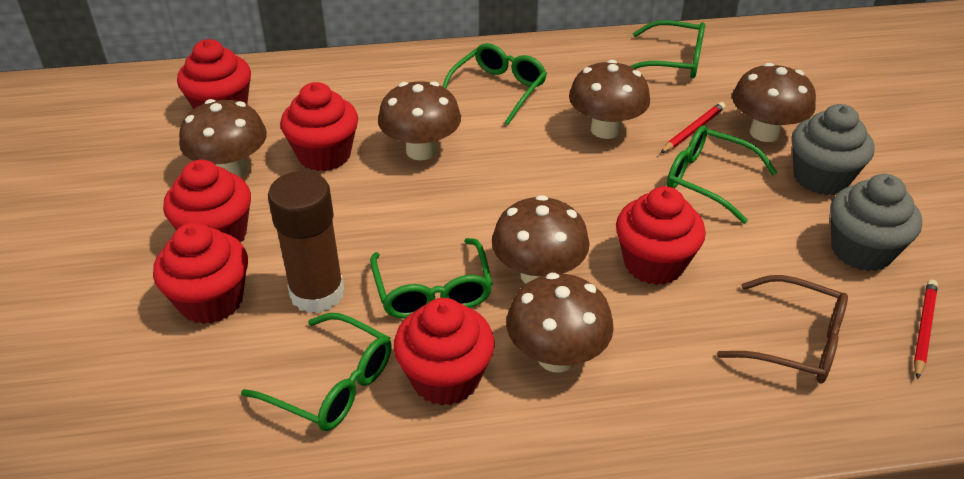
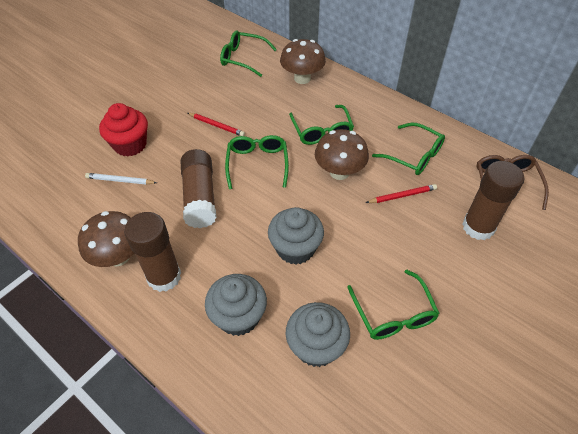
brown glue stick: [268,171,344,313] = 1 -> [124,212,181,292] [181,149,217,228] [462,161,524,240] = 3
brown mushroom: [179,99,267,177] [378,81,461,160] [492,195,590,284] [506,273,614,373] [569,60,650,139] [732,63,816,142] = 6 -> [78,211,134,267] [280,39,326,84] [315,129,369,180] = 3
grey cupcake: [791,104,874,195] [830,174,922,271] = 2 -> [205,274,267,336] [268,207,324,265] [286,302,350,367] = 3
red cupcake: [153,222,248,324] [163,160,251,243] [177,39,251,109] [280,82,358,171] [394,298,495,406] [616,186,706,285] = 6 -> [99,103,148,157] = 1
white pencil: none = 0 -> [85,173,157,185] = 1

